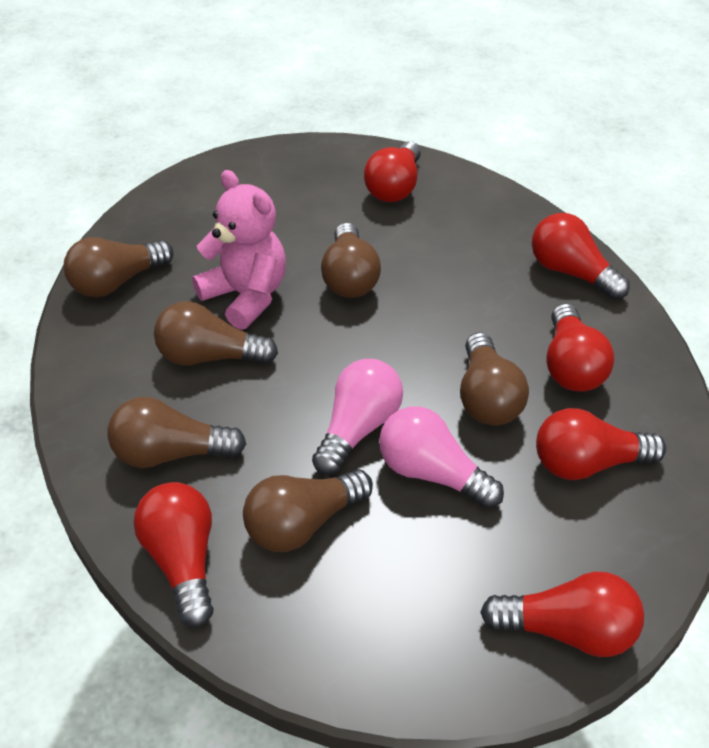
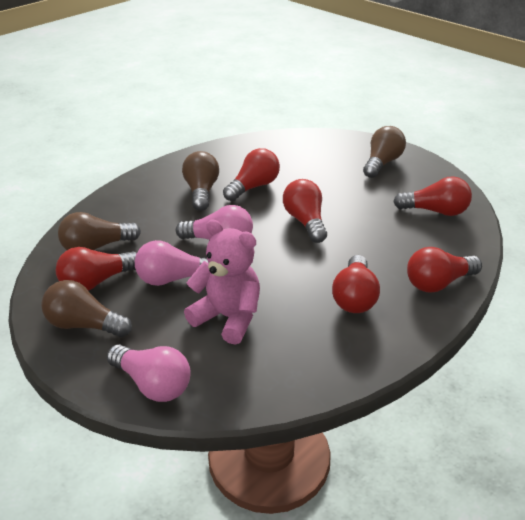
brown light bulb: [64,237,174,297] [108,397,246,468] [154,301,278,366] [243,469,373,552] [321,223,381,298] [460,332,529,425] = 6 -> [41,280,132,337] [58,212,141,250] [182,151,219,211] [363,126,406,178] = 4
pink light bulb: [312,359,403,475] [379,406,504,509] = 2 -> [107,345,191,402] [135,240,209,286] [176,205,253,240] = 3

